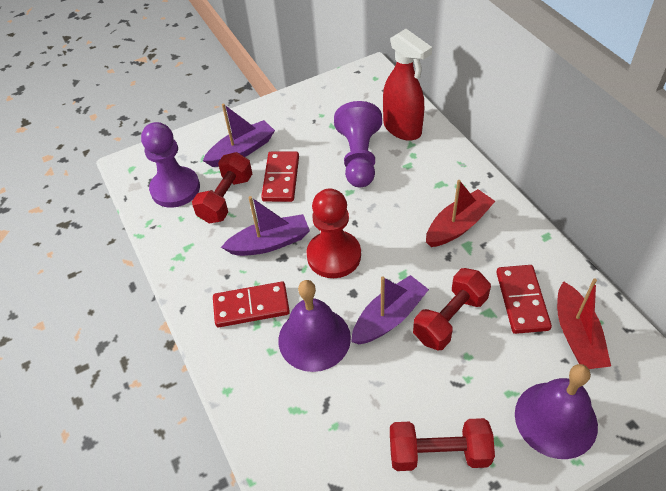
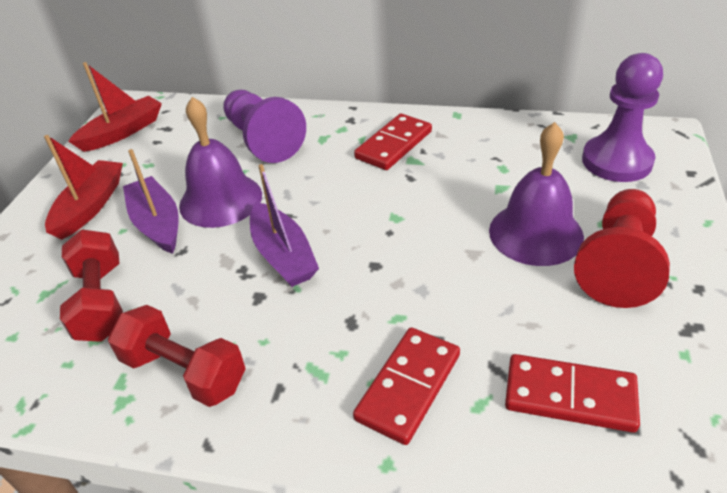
purple boat: [203,104,275,167] [221,196,310,256] [351,275,429,344] = 3 -> [123,149,179,254] [250,164,319,287] = 2
red dumbbell: [192,152,252,223] [390,418,495,471] [413,268,491,350] = 3 -> [60,229,123,342] [108,305,246,407] = 2
red spray bottle: [383,29,432,141] = 1 -> none = 0

